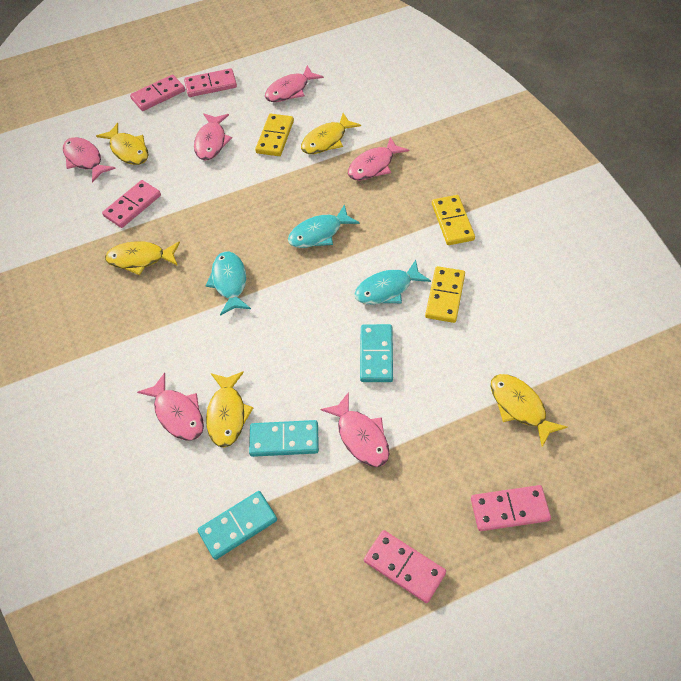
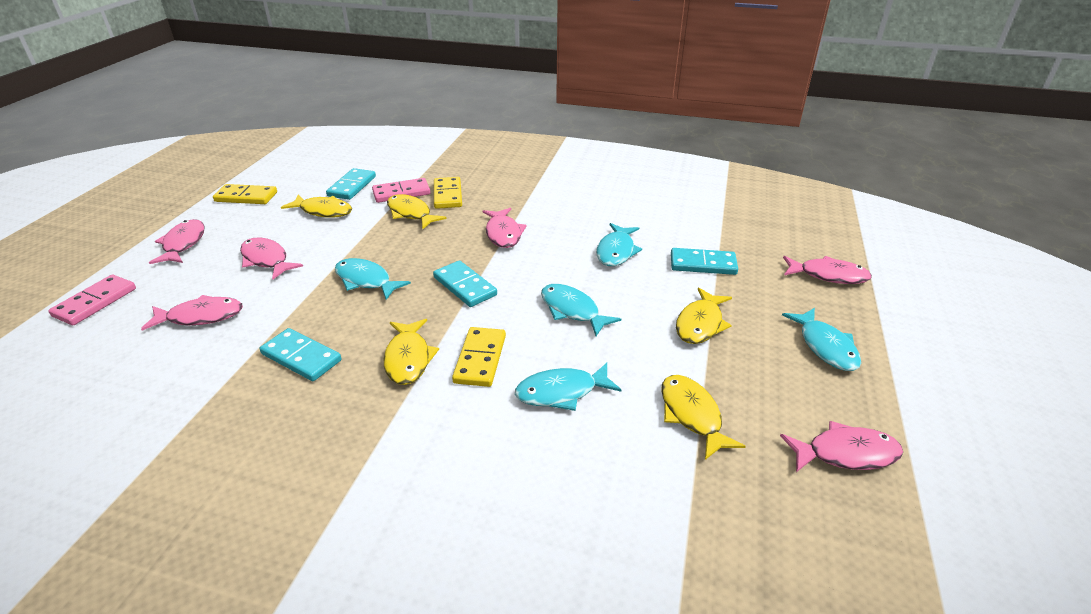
pink domino: [102,180,161,228] [130,75,185,111] [184,68,237,97] [364,530,446,603] [471,485,551,531] = 5 -> [48,275,136,325] [372,178,430,203] = 2
turquoise domino: [198,491,277,560] [249,420,319,457] [360,324,393,382] = 3 -> [260,328,342,381] [326,168,376,200] [433,260,497,307] [671,248,738,275] = 4
turquoise fish: [205,251,251,316] [288,204,360,248] [354,260,431,304] = 3 -> [335,258,411,300] [515,363,621,411] [541,284,621,336] [596,223,642,266] [782,308,861,371] = 5

